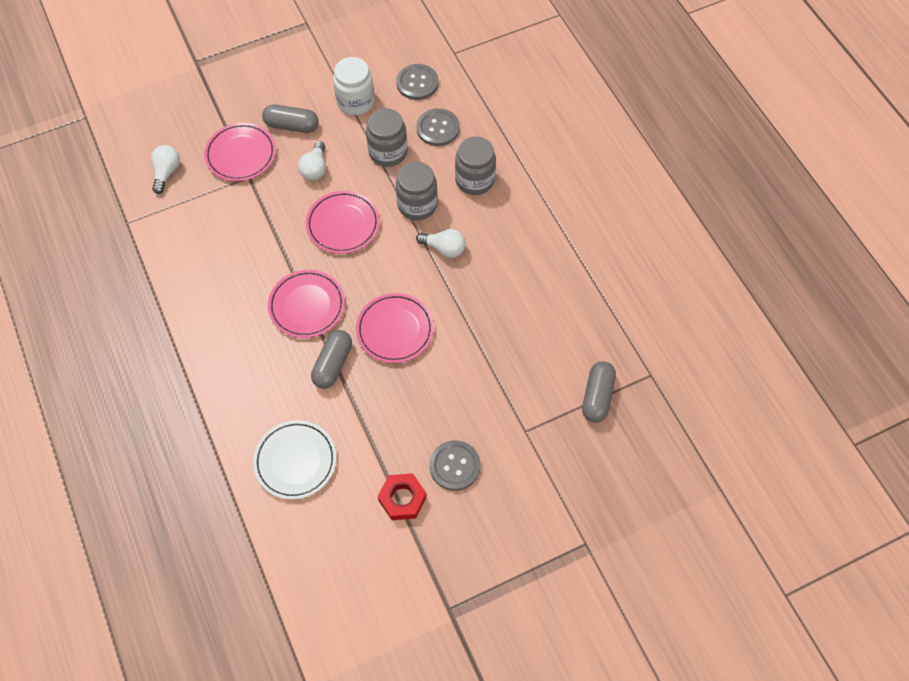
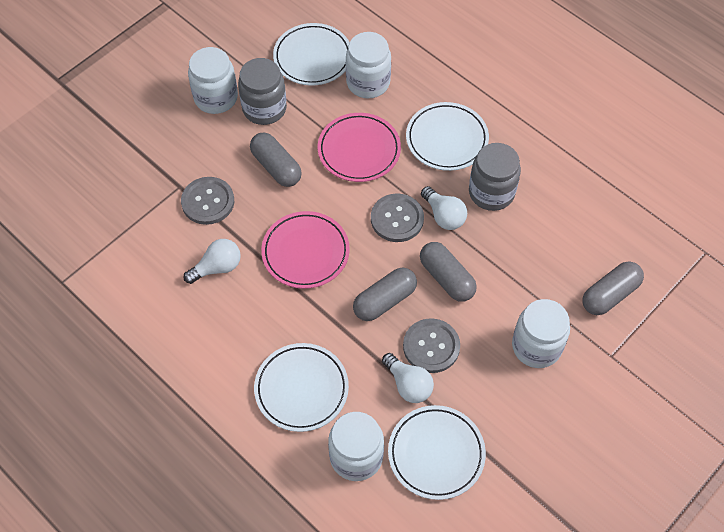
grey capsule: [262,104,319,133] [311,330,352,389] [582,361,616,422] = 3 -> [250,132,302,187] [353,268,417,321] [420,242,477,302] [583,261,644,315] = 4
grey jar: [366,108,407,167] [396,162,438,220] [455,136,496,195] = 3 -> [238,58,287,125] [469,143,521,211] = 2
pink plate: [204,123,276,181] [268,270,345,338] [306,191,380,254] [356,293,434,363] = 4 -> [261,211,350,289] [318,113,401,182] = 2
red nut: [378,473,427,520] = 1 -> none = 0
white jar: [333,57,374,115] = 1 -> [188,47,238,114] [328,412,384,481] [346,32,391,98] [512,299,570,368] = 4
white plate: [253,420,336,499] = 1 -> [254,343,349,432] [273,23,350,86] [388,405,486,500] [406,102,489,171] = 4

